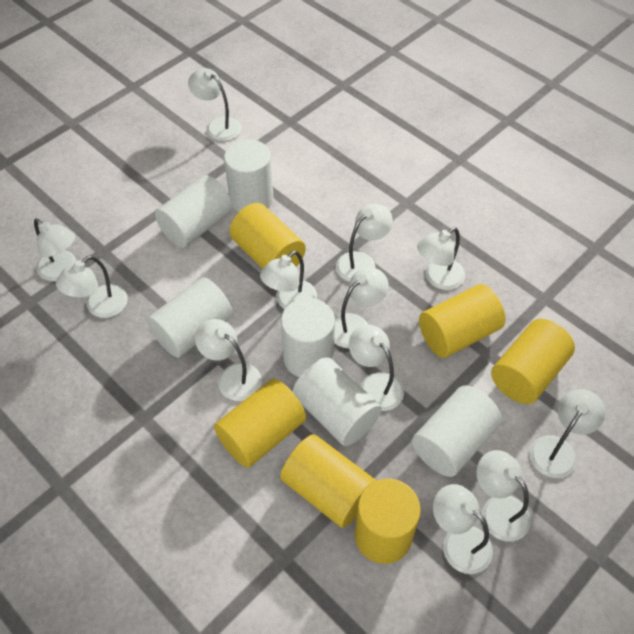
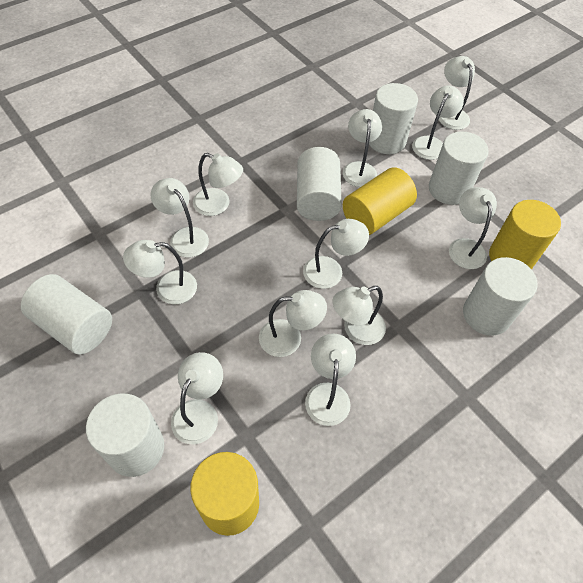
yellow cylinder: [214,379,306,468] [229,203,306,269] [280,434,376,528] [355,478,421,564] [419,284,505,358] [491,319,575,404] = 6 -> [190,452,259,536] [343,168,417,235] [489,200,561,270] = 3

